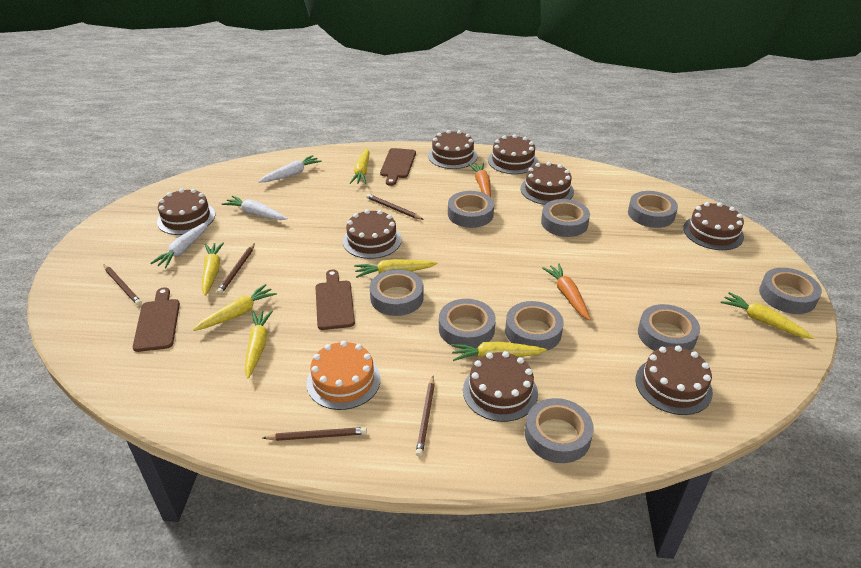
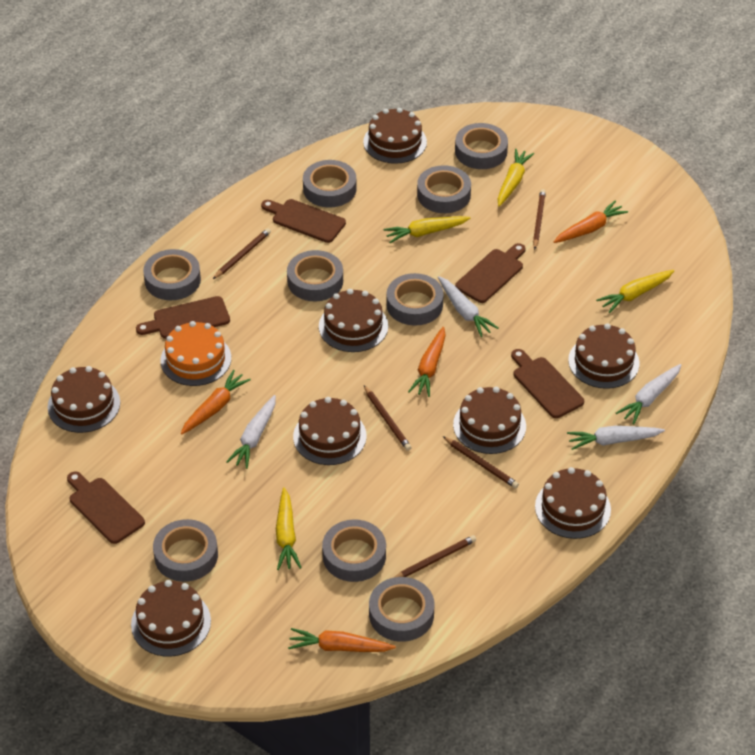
brown cutting board: [133,287,180,352] [315,269,355,330] [380,148,416,186] = 3 -> [67,471,145,544] [136,296,230,339] [261,199,346,243] [455,243,526,303] [511,349,584,418] = 5
orange carrot: [468,163,491,197] [542,264,591,321] = 2 -> [181,370,251,435] [288,628,396,652] [408,327,446,397] [554,201,628,243] = 4
white carrot: [150,221,209,268] [222,195,288,220] [259,155,322,183] = 3 -> [226,395,276,469] [438,276,499,337] [567,426,665,450] [616,364,681,425] = 4
yellow carrot: [193,284,277,331] [202,242,224,296] [245,310,273,379] [350,148,370,184] [354,259,437,278] [451,341,547,361] [721,292,815,339] = 7 -> [276,487,302,570] [384,216,471,243] [498,149,534,207] [596,270,674,313] = 4

